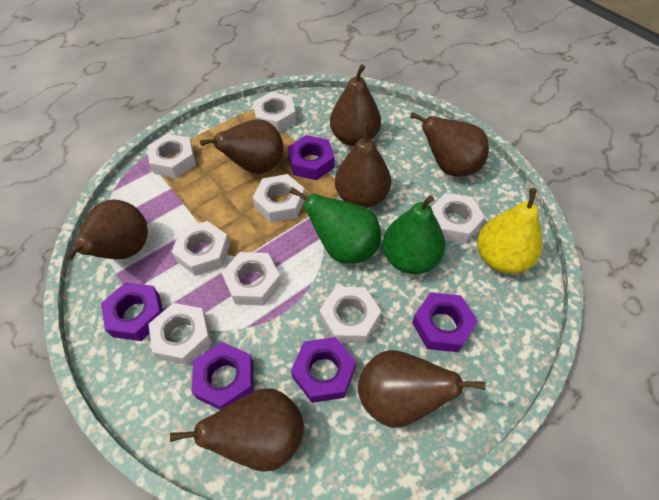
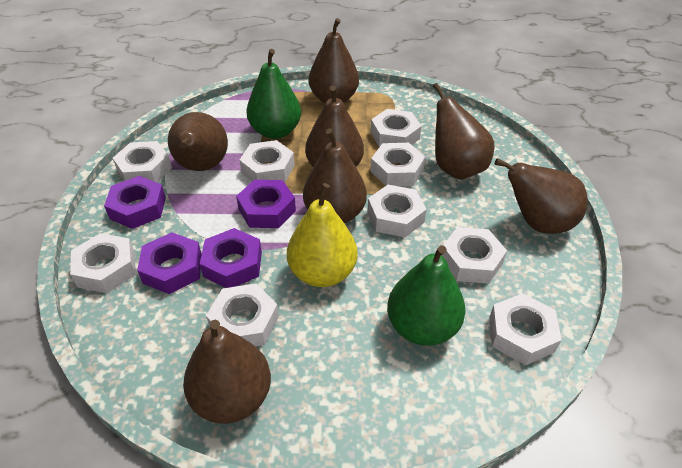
purple nut: [101,282,163,341] [192,342,253,410] [288,135,335,180] [291,337,356,403] [412,293,478,352] = 5 -> [104,176,166,229] [137,232,202,294] [200,228,262,288] [236,180,296,228] = 4
white nut: [147,134,196,178] [148,303,212,365] [172,221,230,276] [222,252,281,306] [253,92,296,132] [253,174,305,223] [319,287,381,344] [431,193,485,244] = 8 -> [70,233,136,293] [113,141,172,182] [206,283,279,346] [240,140,295,182] [367,185,427,237] [371,109,421,147] [371,143,425,186] [441,227,507,284] [489,293,562,365] = 9

